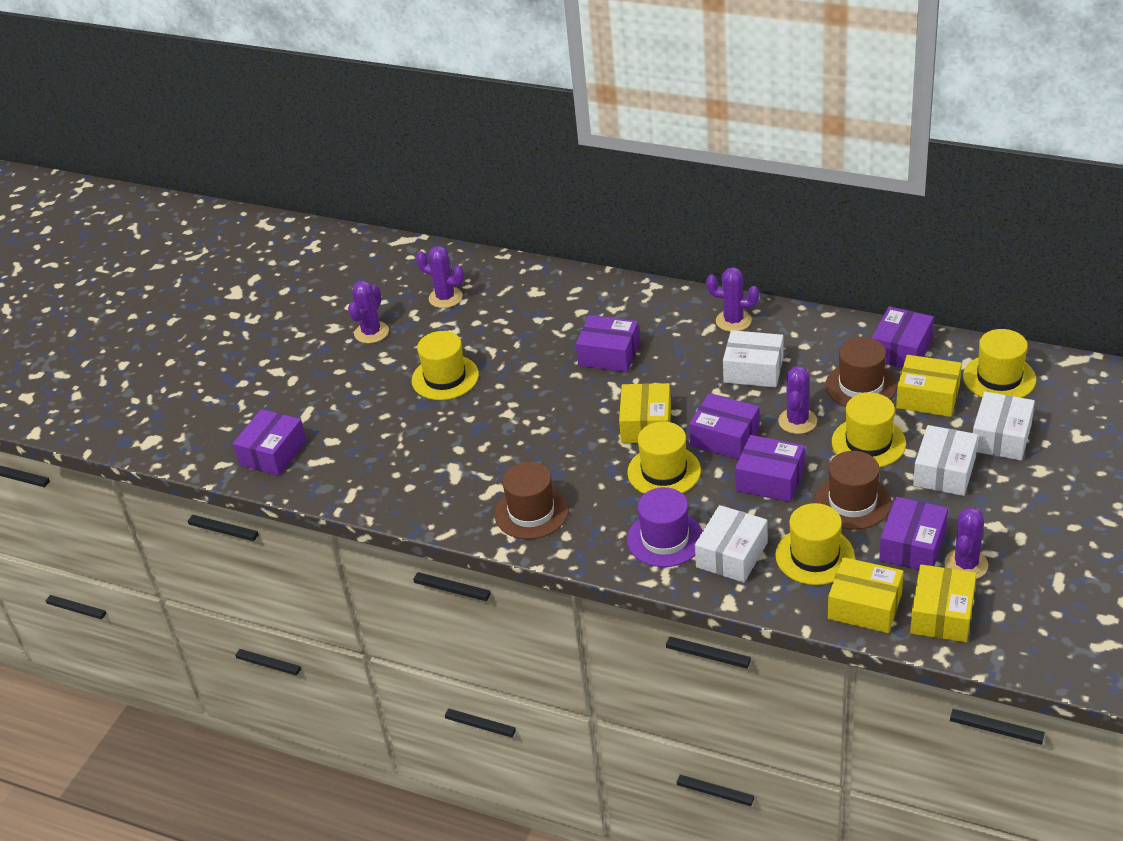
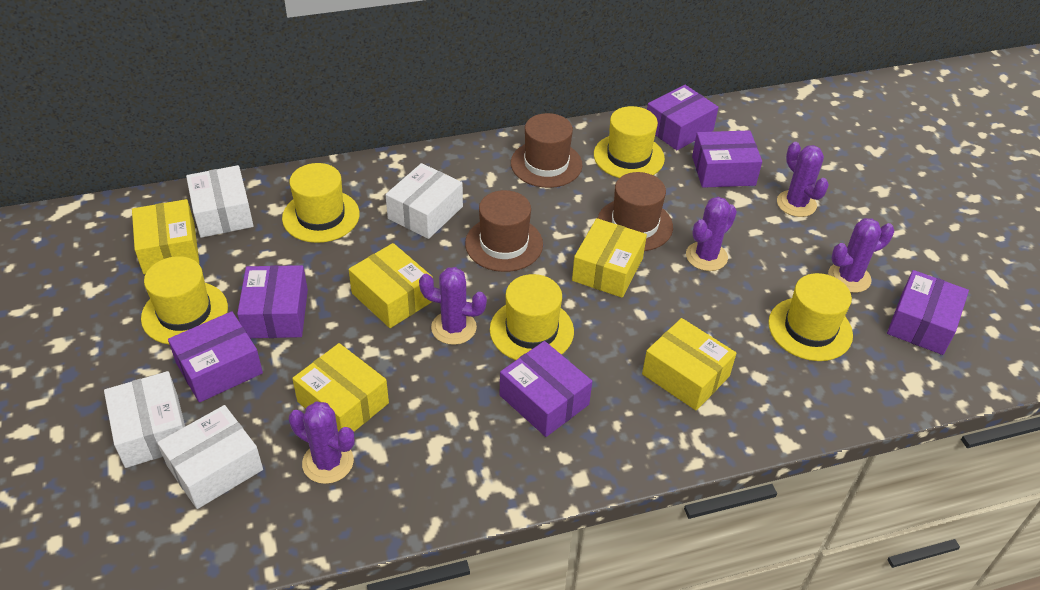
purple hat: [627,487,703,567] = 1 -> none = 0
yellow box: [619,383,671,443] [828,557,904,633] [896,355,962,417] [910,564,976,642] = 4 -> [132,199,199,274] [292,343,389,432] [349,243,433,328] [572,218,647,298] [642,318,737,410] = 5

